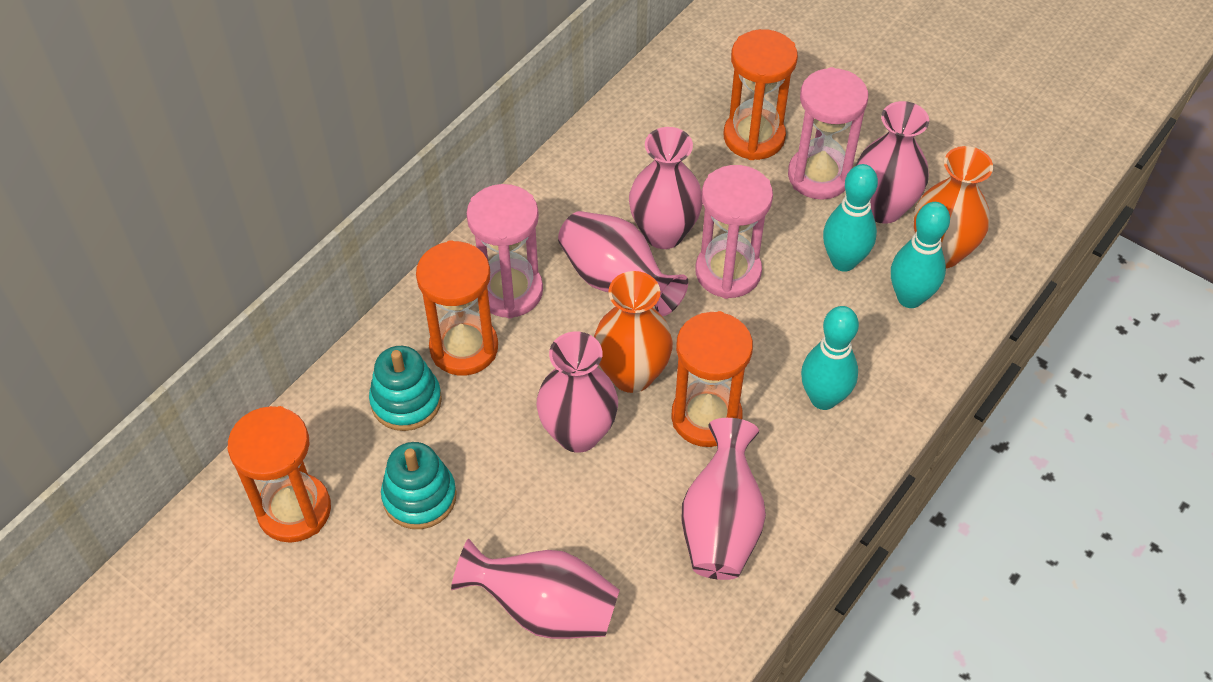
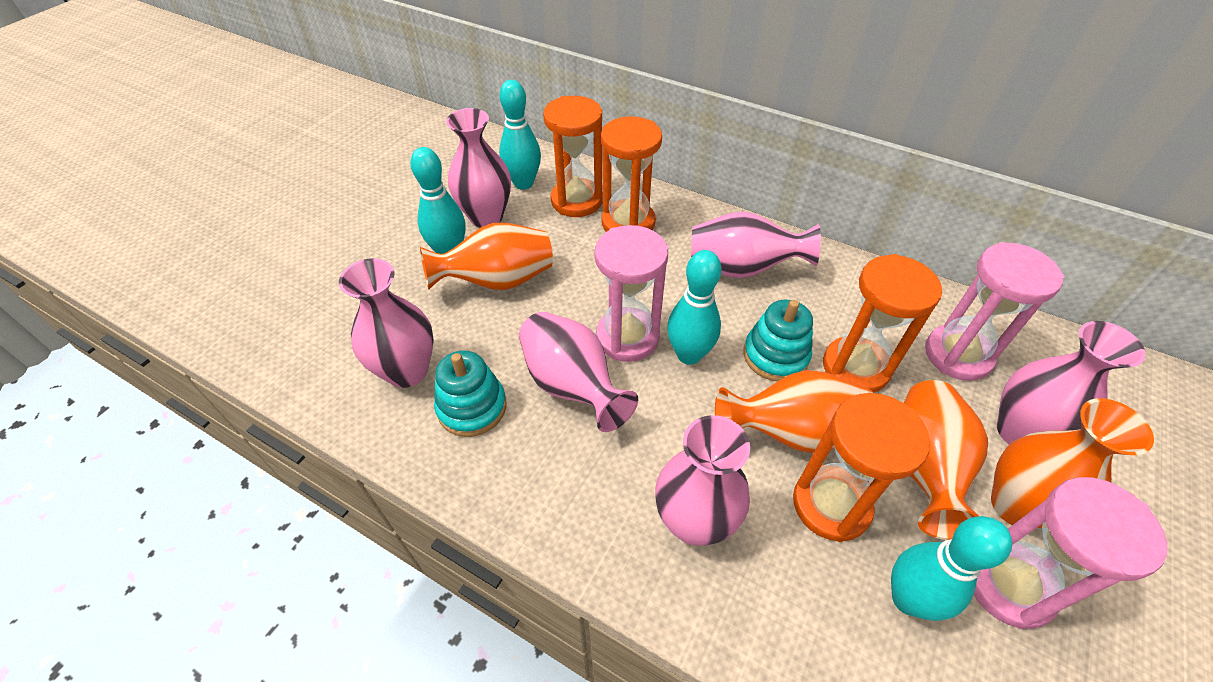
orange vase: [594,271,673,393] [913,146,993,268] = 2 -> [420,223,553,290] [715,370,873,453] [903,380,988,540] [991,398,1154,528] = 4
turquoise bowling pin: [801,306,859,410] [823,164,878,272] [891,202,950,308] = 3 -> [410,147,466,254] [499,80,541,190] [667,250,722,365] [891,516,1012,621] = 4

